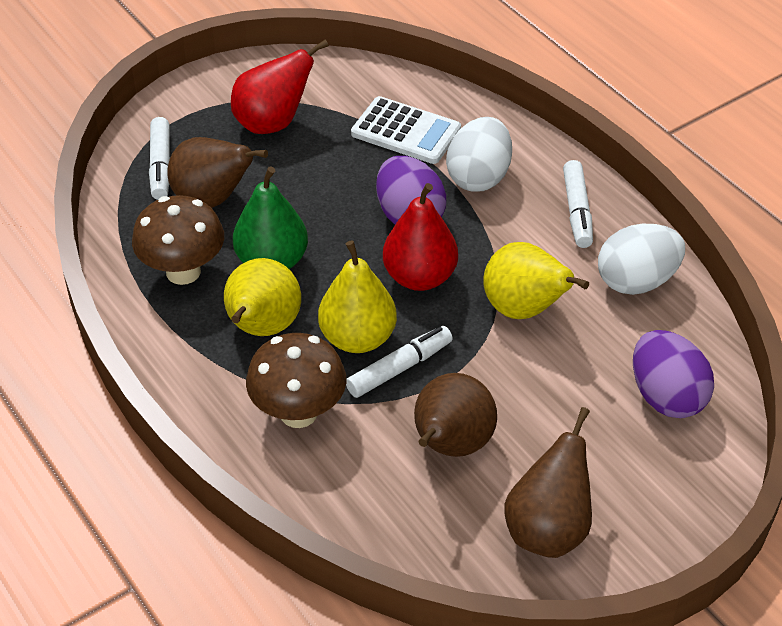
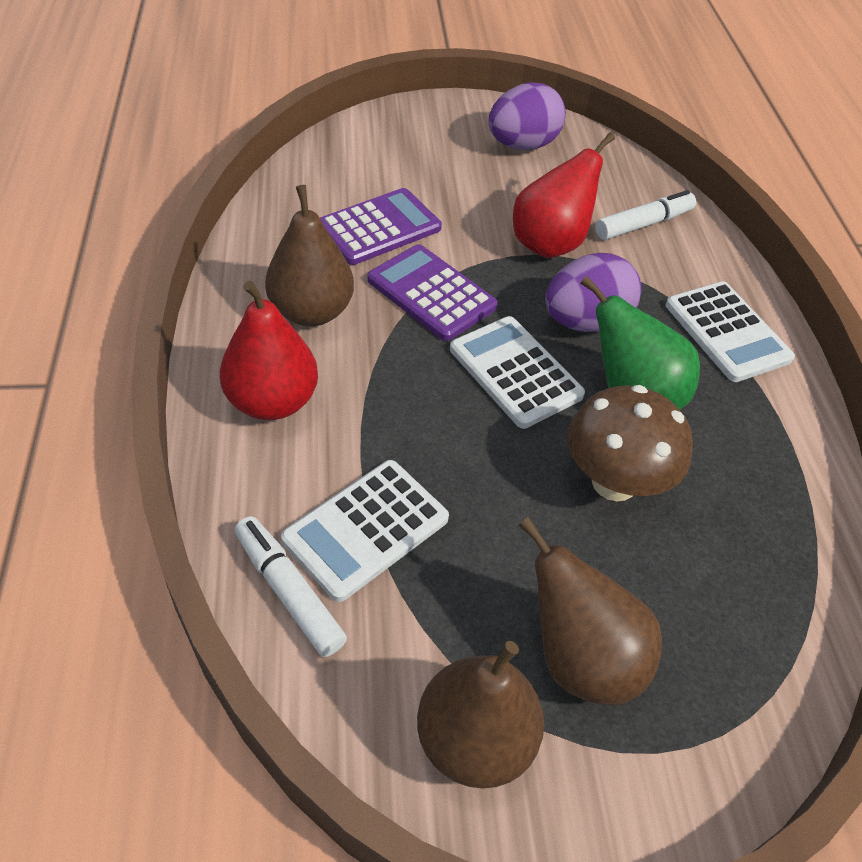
brown mushroom: [132,195,224,285] [246,333,346,428] = 2 -> [567,385,693,501] = 1
purple calculator: none = 0 -> [320,188,442,265] [367,244,498,341] = 2
white calculator: [351,96,461,164] = 1 -> [281,460,449,602] [450,316,585,429] [666,281,795,382] = 3
white egg: [446,117,512,192] [598,224,685,295] = 2 -> none = 0
white marker: [149,117,170,200] [346,326,453,398] [563,160,593,248] = 3 -> [235,516,347,657] [595,190,696,240] = 2
yellow pear: [224,258,301,336] [318,240,397,353] [483,242,589,319] = 3 -> none = 0

